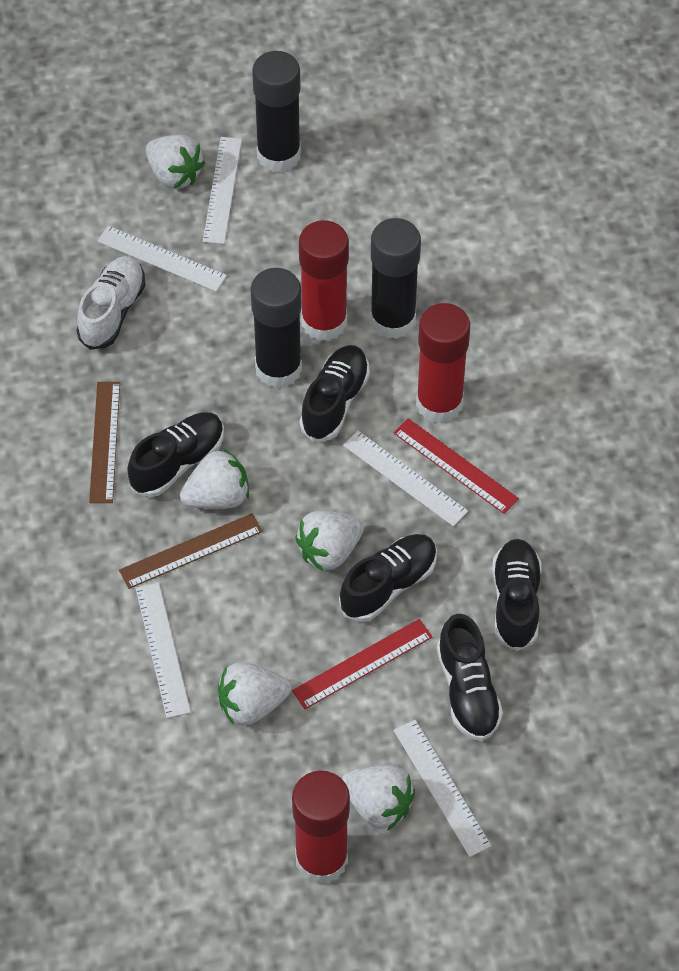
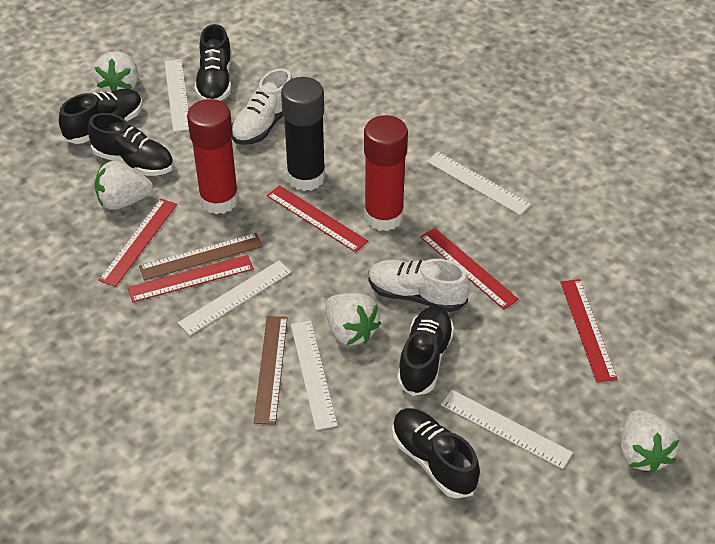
black glue stick: [251,268,302,388] [252,51,301,172] [370,218,421,339] = 3 -> [281,77,325,191] = 1
red glue stick: [292,771,350,884] [299,220,349,341] [416,303,470,423] = 3 -> [187,99,239,214] [364,115,408,231] = 2
red ruler: [292,619,432,709] [394,418,519,514] = 2 -> [99,198,177,287] [128,255,254,303] [267,185,368,252] [420,228,519,309] [560,279,617,383] = 5
white shoe: [76,256,146,350] = 1 -> [232,68,293,145] [369,259,470,312] = 2
white strawberry: [146,134,205,189] [180,448,249,509] [218,662,291,725] [295,511,364,571] [342,765,415,831] = 5 -> [93,51,138,92] [95,161,153,210] [326,293,381,345] [621,410,680,474] = 4

